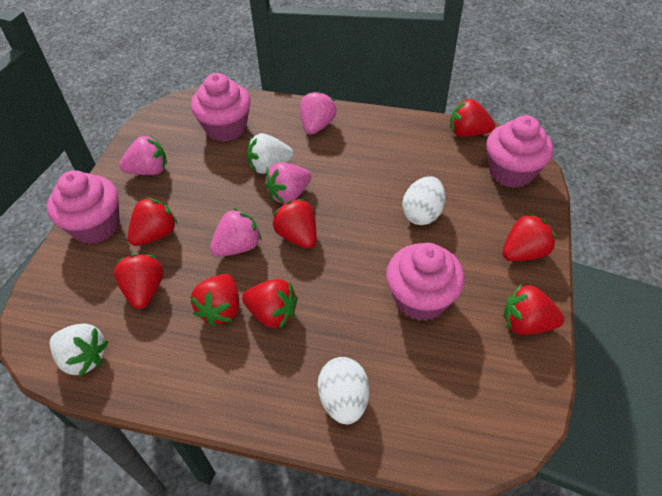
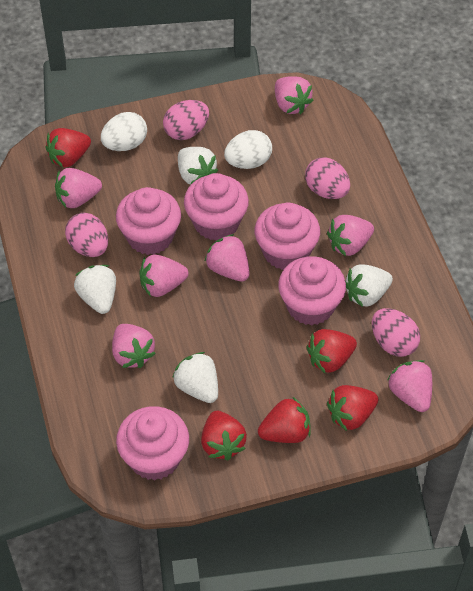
pink cupcake: [47,170,120,244] [191,73,251,142] [386,243,464,321] [486,115,553,188] = 4 -> [116,187,181,255] [116,406,189,480] [184,173,249,241] [255,203,320,270] [278,256,346,325] = 5
pink egg: none = 0 -> [65,213,108,257] [163,100,209,140] [305,157,350,199] [372,308,420,357] = 4
pink strawberry: [119,135,167,175] [210,208,261,257] [265,162,311,204] [300,91,336,135] = 4 -> [55,168,102,208] [112,324,156,368] [139,254,188,297] [204,234,250,282] [275,76,314,114] [327,215,374,256] [388,360,432,412] = 7
red strawberry: [114,254,163,309] [127,197,177,246] [190,274,239,326] [242,279,298,329] [272,199,317,249] [450,99,495,137] [502,214,556,261] [504,284,564,335] = 8 -> [45,128,91,167] [201,410,247,461] [258,397,311,443] [306,329,357,374] [327,385,378,431] = 5
white strawberry: [50,323,108,377] [247,133,294,174] = 2 -> [74,265,116,314] [172,352,218,403] [178,147,218,185] [345,264,393,307] = 4

